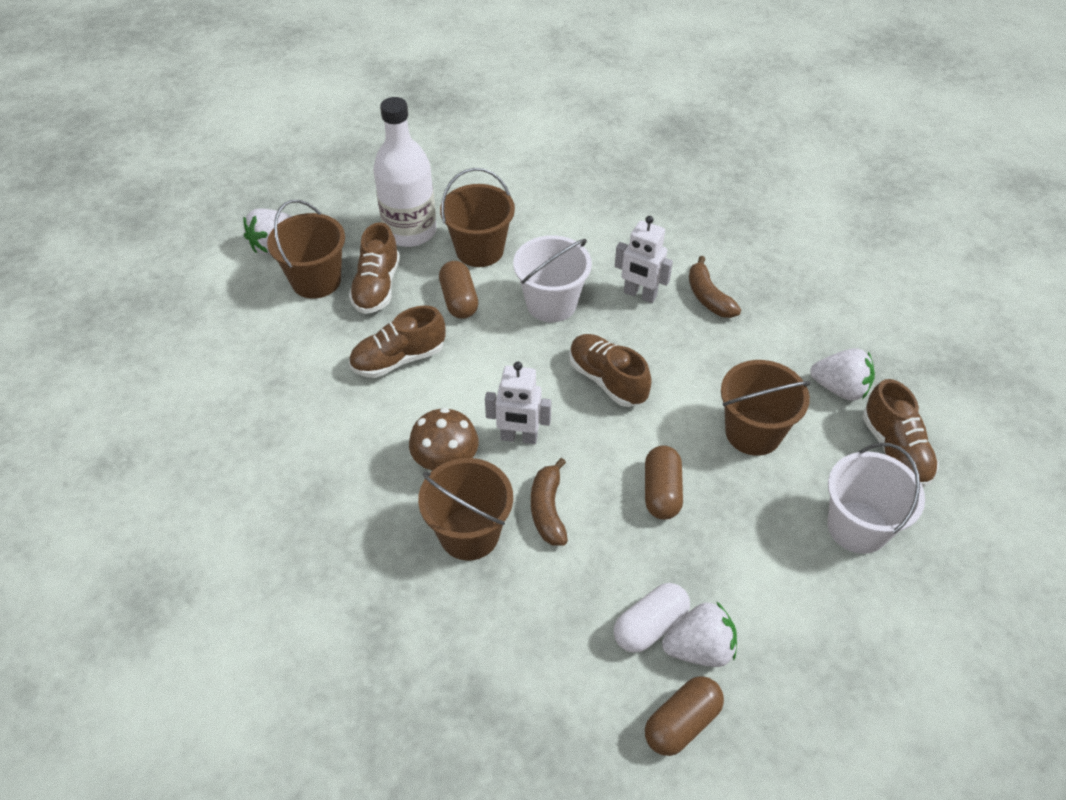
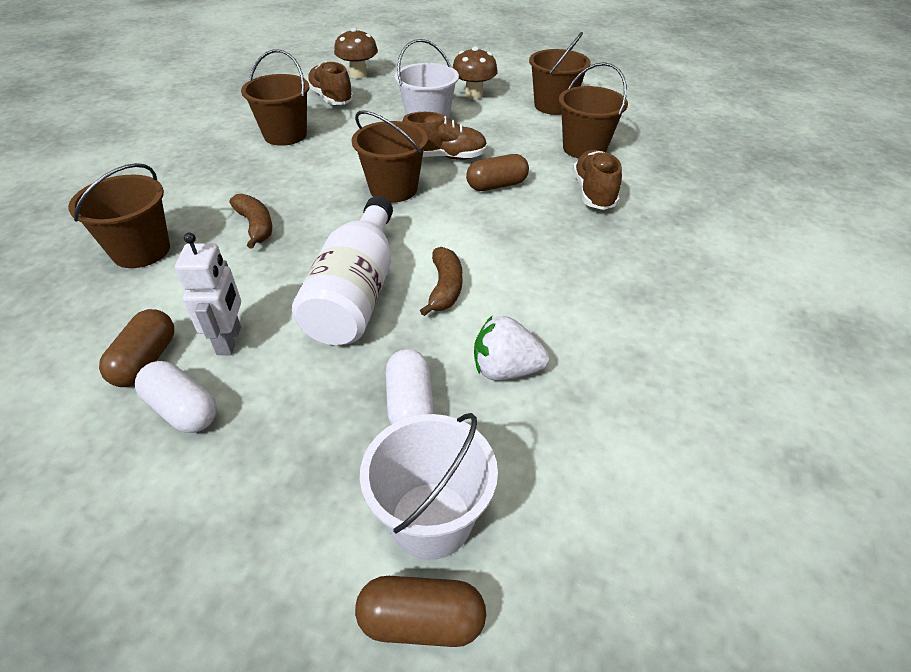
brown bucket: [267,200,345,299] [418,458,513,561] [440,168,515,267] [721,360,811,456] = 4 -> [68,163,170,268] [241,49,309,146] [352,111,428,203] [529,32,591,115] [559,62,628,159] = 5
brown mushroom: [409,408,479,471] = 1 -> [334,27,378,78] [453,46,498,99] = 2
brown shoe: [349,222,400,314] [349,305,446,378] [569,334,652,407] [862,379,939,487] = 4 -> [307,61,354,105] [402,112,487,160] [573,150,622,210] = 3
white capsule: [614,583,690,653] = 1 -> [135,361,217,433] [386,349,434,425] = 2
white robot: [485,362,551,444] [615,216,673,303] = 2 -> [175,232,241,355] = 1
white strawberry: [243,209,292,254] [662,602,737,667] [810,348,875,401] = 3 -> [474,316,550,381] = 1

